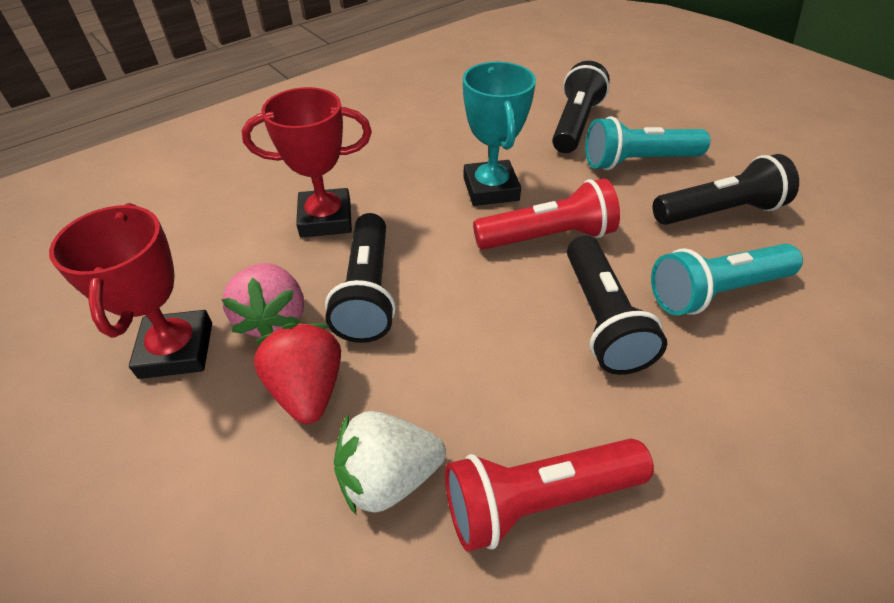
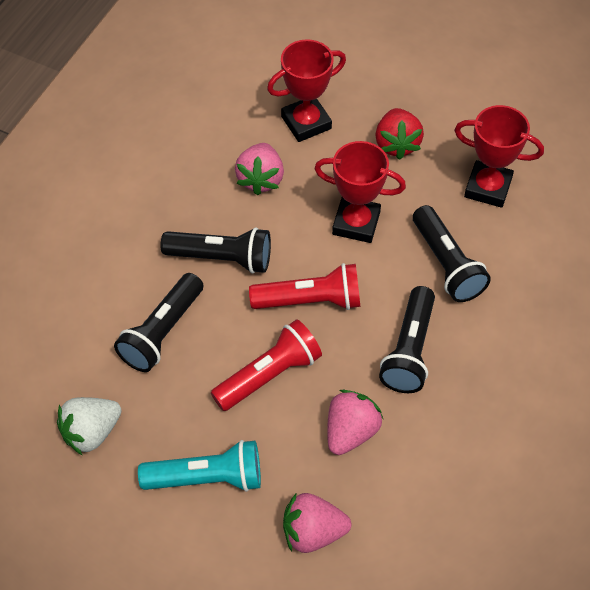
pink strawberry: [221,263,304,337] = 1 -> [235,143,284,195] [283,493,351,553] [327,390,383,455] = 3
red trophy: [49,203,212,379] [242,87,372,238] = 2 -> [267,39,346,142] [314,141,406,243] [454,105,544,208] = 3
turquoise flashlight: [585,116,710,170] [651,244,803,315] = 2 -> [138,440,261,492] = 1
turquoise trophy: [463,62,536,206] = 1 -> none = 0

